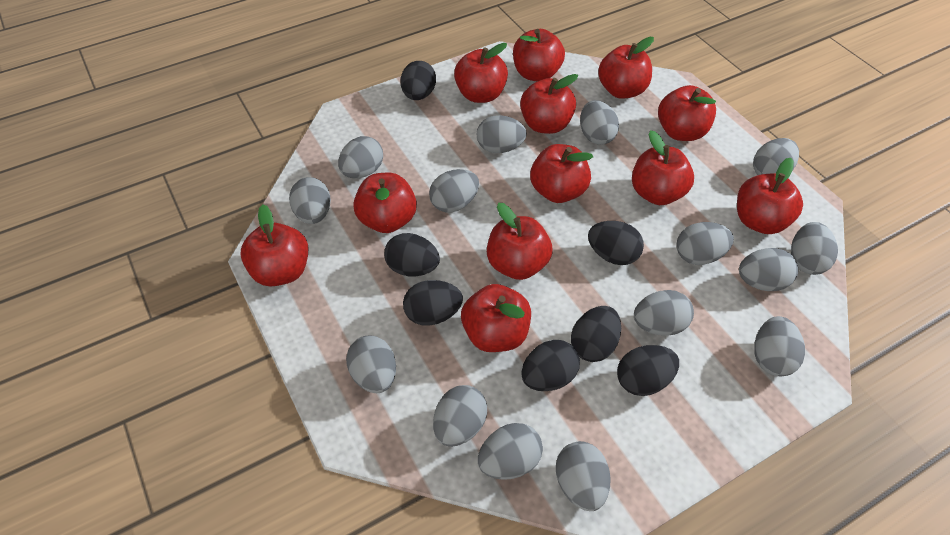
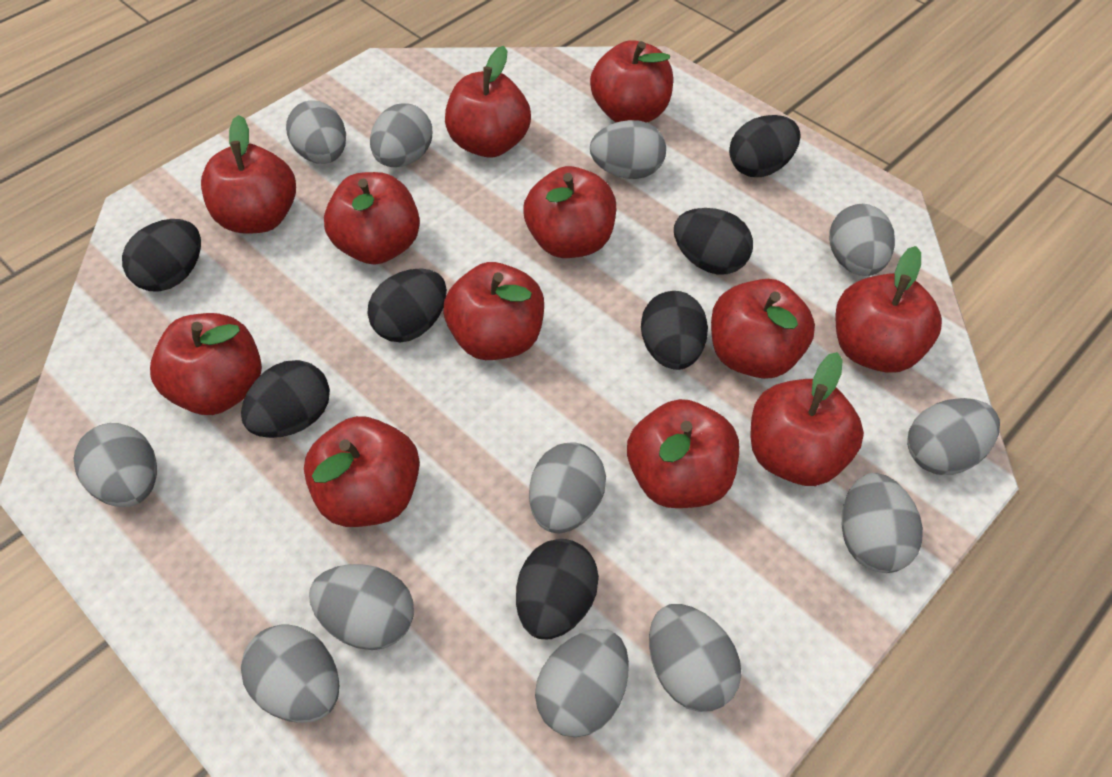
grey egg: [289,177,331,224] [338,136,383,178] [346,336,396,393] [429,169,479,212] [433,385,487,447] [477,115,527,153] [478,423,543,480] [556,441,611,511] [580,100,619,145] [634,290,694,336] [676,222,734,265] [739,248,798,291] [753,138,799,175] [754,316,805,376] [791,222,838,275] = 15 -> [74,423,157,507] [241,624,339,723] [286,100,346,164] [309,564,414,650] [370,103,432,167] [529,443,606,533] [535,629,629,737] [590,120,666,179] [649,604,741,712] [829,204,895,276] [842,473,923,573] [907,398,1000,475] = 12

